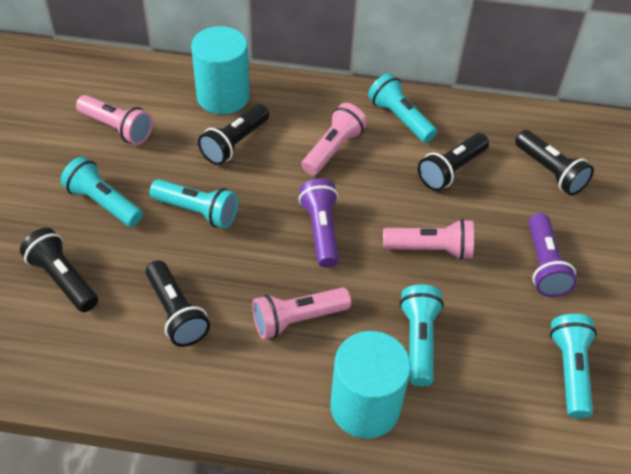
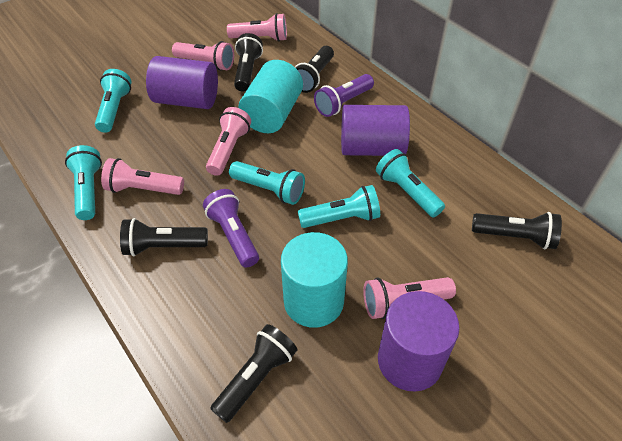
pink flashlight: [76,95,153,145] [252,287,351,339] [301,103,367,176] [383,219,474,260] = 4 -> [101,158,184,195] [172,41,234,71] [206,107,251,176] [227,13,287,42] [363,277,456,319] = 5
purple cylinder: none = 0 -> [146,56,218,109] [341,105,410,156] [378,291,460,392] = 3

